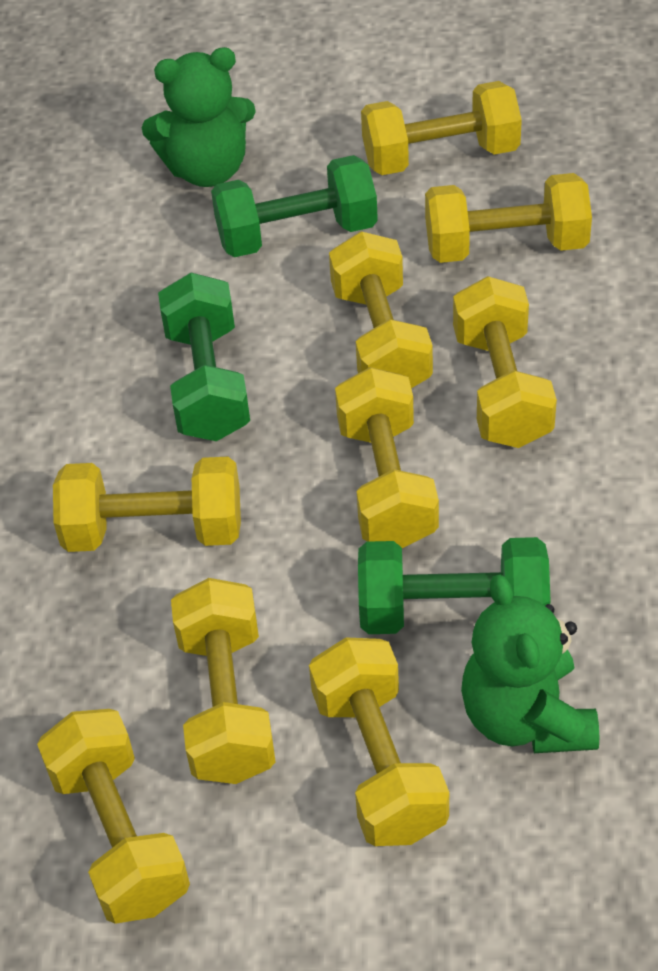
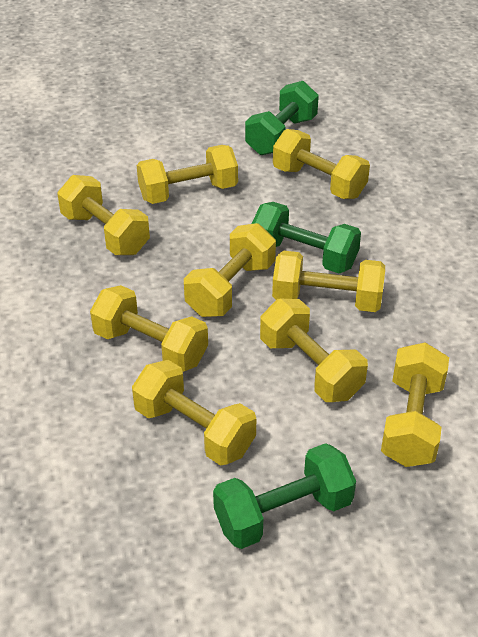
green teddy bear: [141,47,256,187] [461,575,599,753] = 2 -> none = 0

